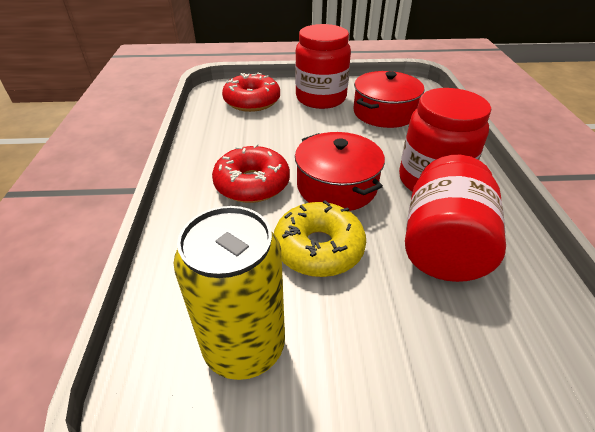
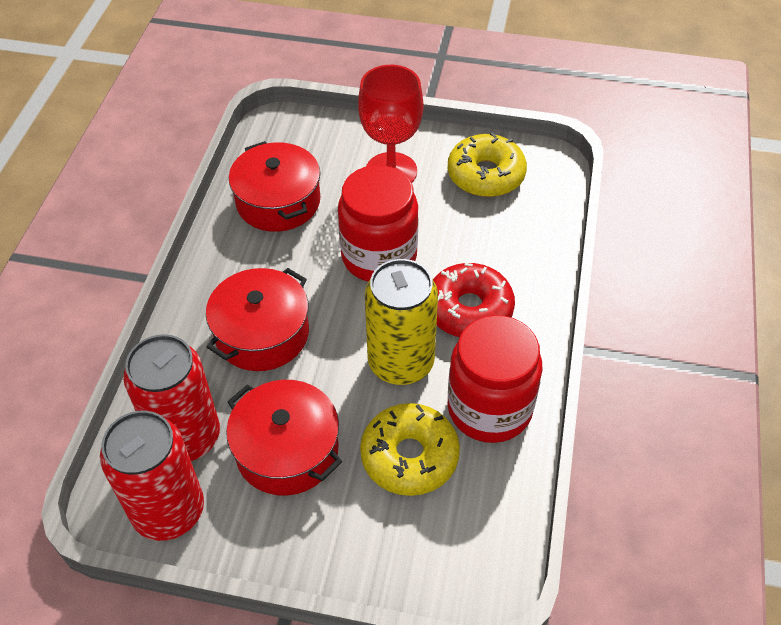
red can: none = 0 -> [100,411,204,541] [123,334,220,461] = 2
red donut: [212,144,290,203] [222,73,280,112] = 2 -> [433,263,515,337] = 1
red goblet: none = 0 -> [358,65,423,183] = 1
red jar: [295,24,351,109] [399,88,491,192] [405,155,506,282] = 3 -> [338,165,418,282] [448,315,542,443] = 2
red pot: [295,132,385,211] [353,71,424,128] = 2 -> [206,268,309,371] [226,380,342,496] [229,141,320,232] = 3
yellow donut: [274,200,366,277] = 1 -> [360,403,460,496] [448,133,527,197] = 2

